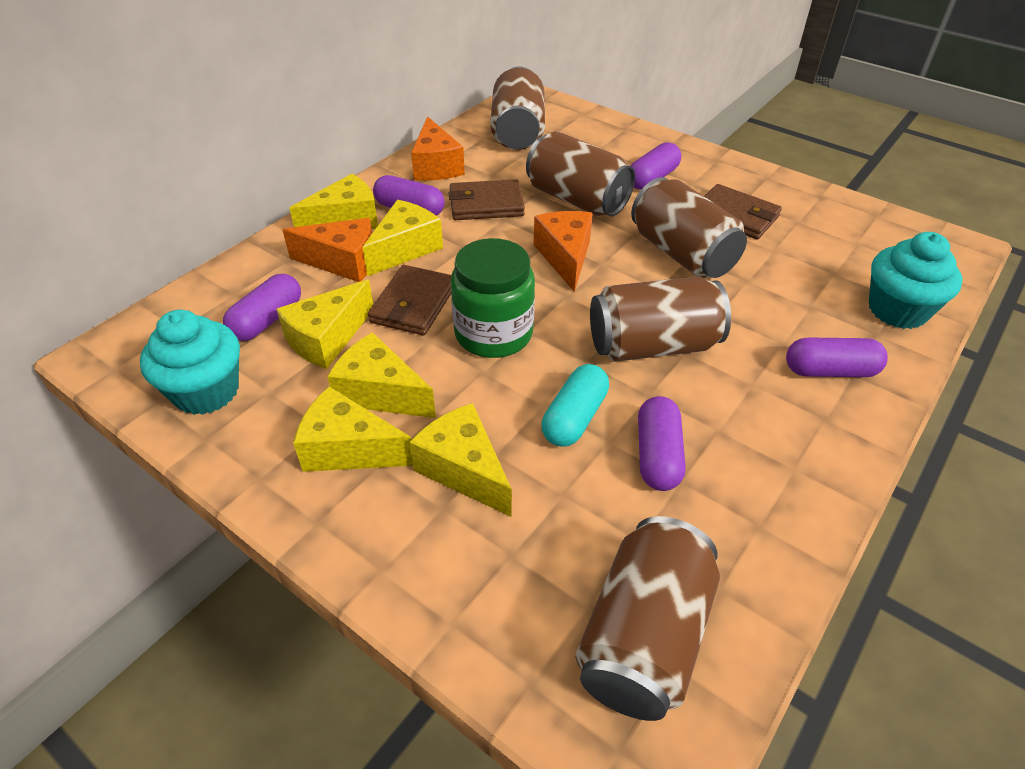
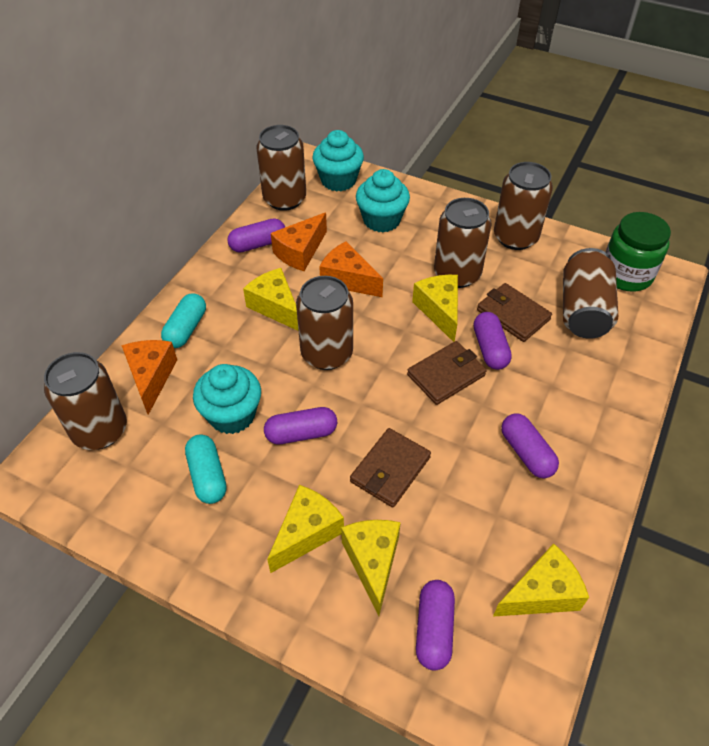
brown can: [490,67,545,150] [526,131,635,217] [576,516,720,721] [590,276,731,362] [631,177,747,278] = 5 -> [44,352,127,450] [256,125,306,211] [296,276,353,370] [434,198,492,288] [494,162,553,250] [563,248,618,339] = 6
turquoise capsule: [541,364,609,447] = 1 -> [161,293,206,348] [185,434,226,504] = 2
turquoise cupcake: [140,310,240,415] [869,232,962,329] = 2 -> [193,364,261,434] [312,130,364,192] [356,169,410,233] = 3
yellow cheese: [276,279,373,369] [289,174,378,229] [293,387,413,472] [327,332,436,418] [362,200,443,276] [409,403,512,517] = 6 -> [243,268,298,331] [267,485,344,573] [341,520,401,616] [412,275,458,342] [493,543,589,617] = 5

